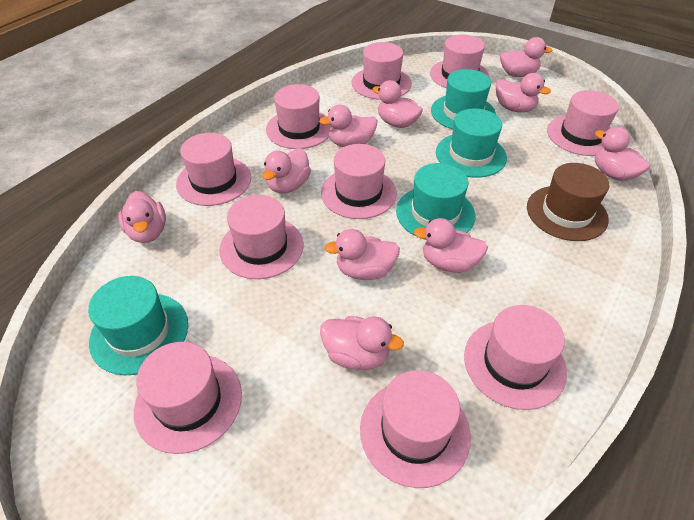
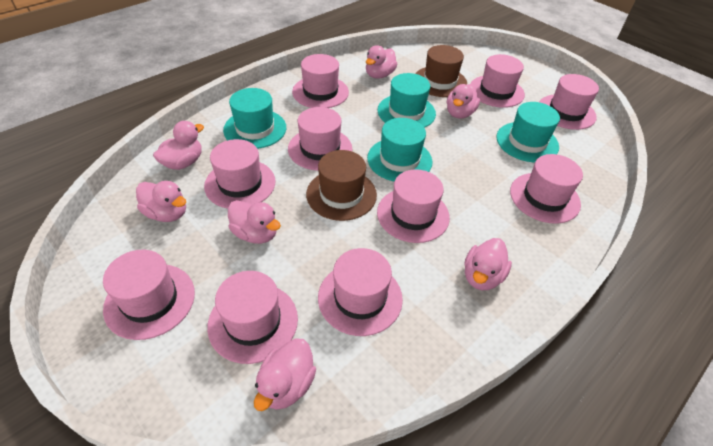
brown hat: [527,163,609,241] = 1 -> [306,150,377,221] [415,45,467,97] = 2
pink duck: [118,191,166,243] [262,148,311,193] [319,105,377,147] [320,316,404,370] [324,229,400,280] [372,80,423,128] [414,218,488,273] [496,73,551,112] [500,37,552,77] [595,127,651,181] = 10 -> [136,181,186,222] [153,121,204,170] [228,200,281,244] [254,338,316,411] [366,45,397,79] [447,84,480,119] [464,238,512,290] = 7

